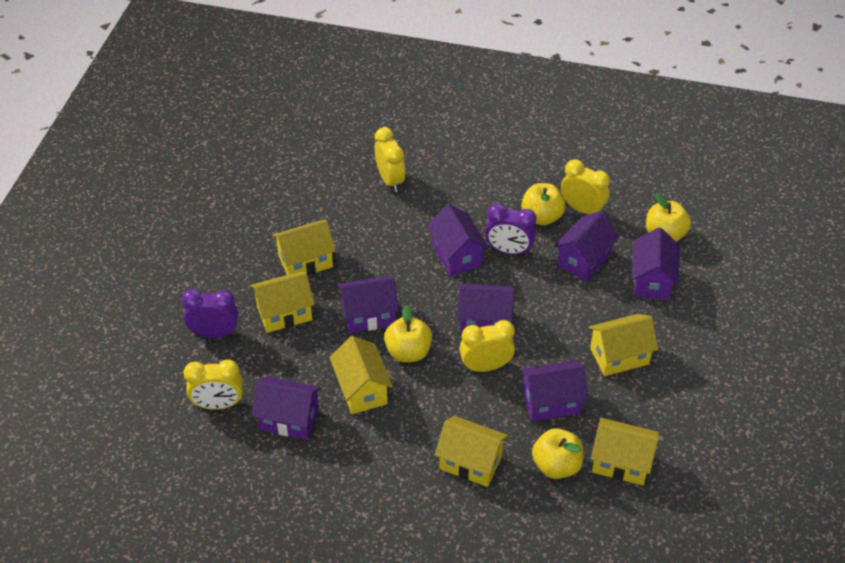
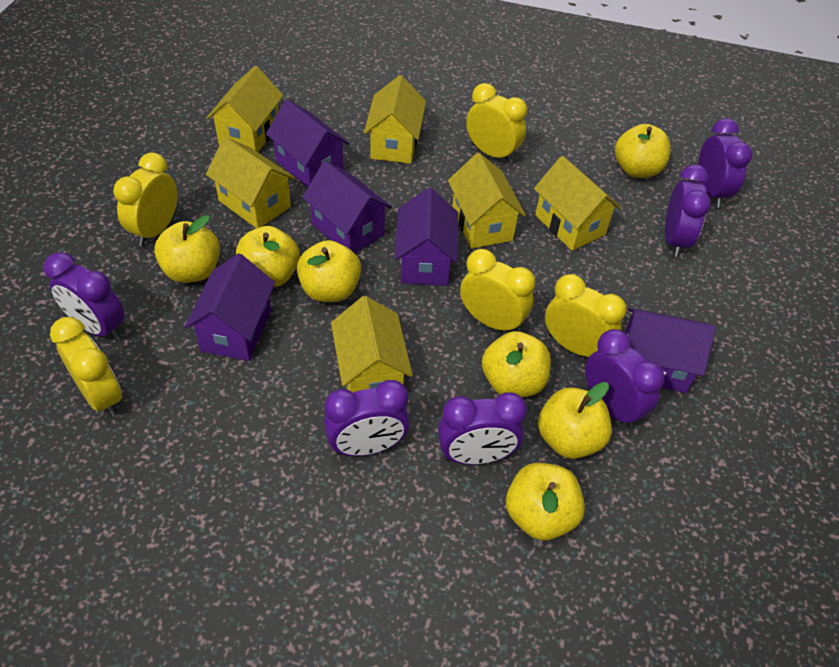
purple clock: [182,289,239,338] [485,203,536,255] = 2 -> [44,252,125,340] [324,380,410,456] [438,392,527,465] [585,329,664,428] [665,165,711,257] [698,118,752,208] = 6
purple house: [251,376,321,440] [338,275,399,333] [427,204,488,276] [457,283,514,334] [520,360,588,422] [554,211,620,282] [632,227,679,300] = 7 -> [184,253,275,361] [266,100,349,187] [302,161,392,253] [395,188,458,286] [625,308,716,393] = 5
yellow apple: [384,305,432,362] [521,183,566,226] [532,428,583,479] [646,193,691,242] = 4 -> [154,215,220,283] [236,226,300,287] [297,240,361,302] [482,331,551,397] [506,463,585,540] [538,382,612,459] [615,124,671,178] = 7
yellow clock: [184,360,243,410] [374,127,405,192] [459,320,515,372] [561,159,610,214] = 4 -> [50,317,122,417] [113,152,177,246] [460,249,535,332] [466,83,527,163] [545,274,626,357] = 5

